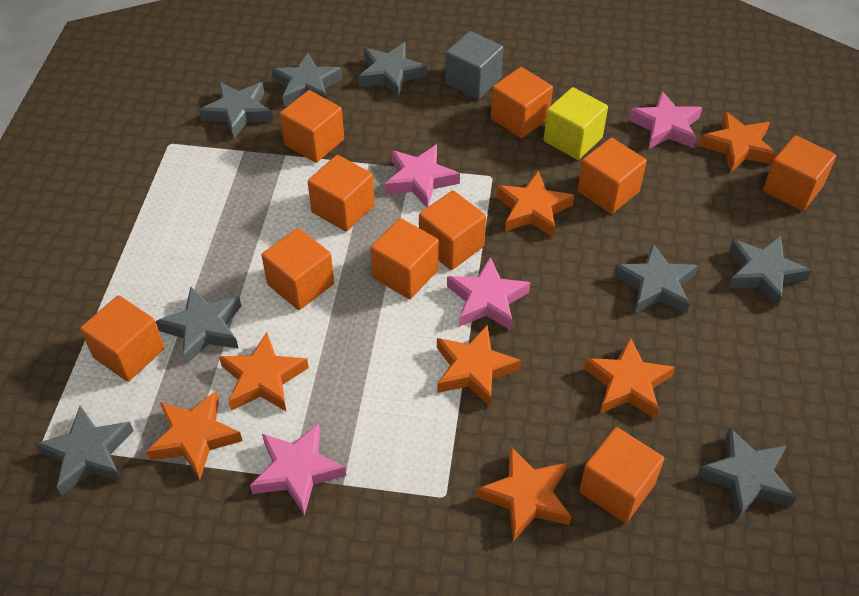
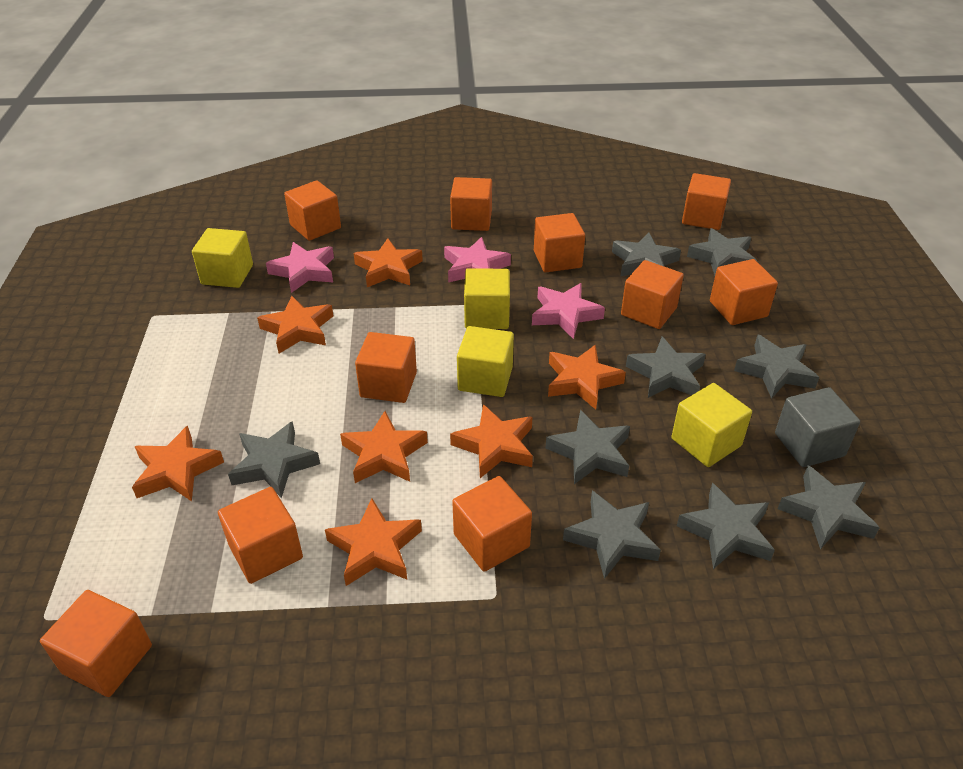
grey star: [35,405,134,496] [156,286,241,365] [199,82,273,138] [271,52,343,107] [358,42,427,98] [614,243,698,314] [697,427,797,520] [728,236,812,307] = 8 -> [228,421,320,499] [546,410,630,484] [563,491,661,579] [612,233,681,277] [626,337,706,398] [677,483,775,569] [687,228,757,276] [734,335,819,399] [778,465,880,549] = 9
pink star: [250,423,346,516] [384,144,460,208] [447,257,531,331] [628,91,702,149] = 4 -> [266,242,334,293] [444,237,511,282] [532,283,605,339] = 3
yellow cube: [544,87,608,160] = 1 -> [192,228,253,288] [457,326,514,397] [464,268,510,329] [671,383,752,467] = 4

